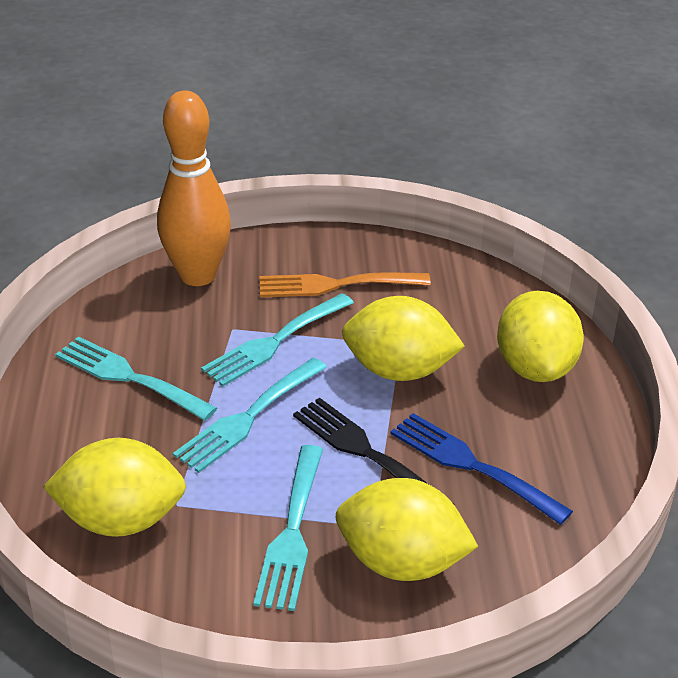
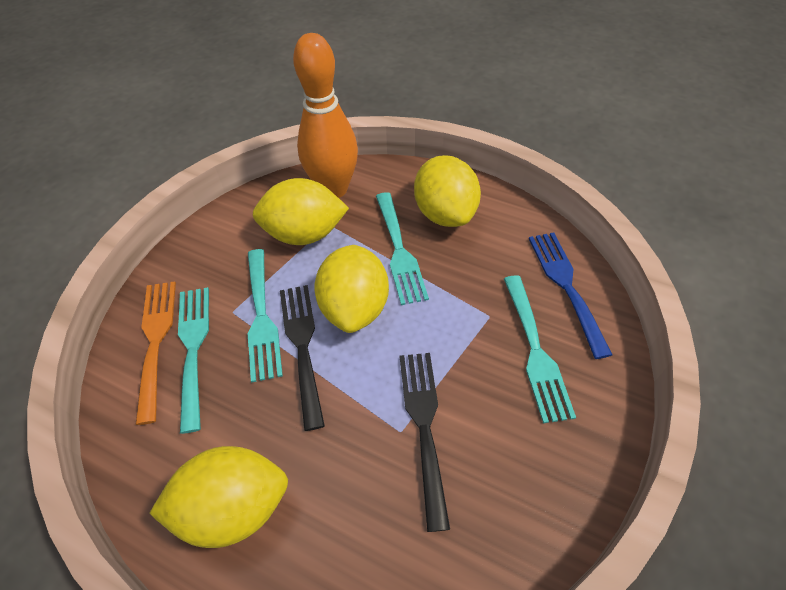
black fork: [293,397,454,504] = 1 -> [280,285,325,431] [399,353,450,532] = 2

